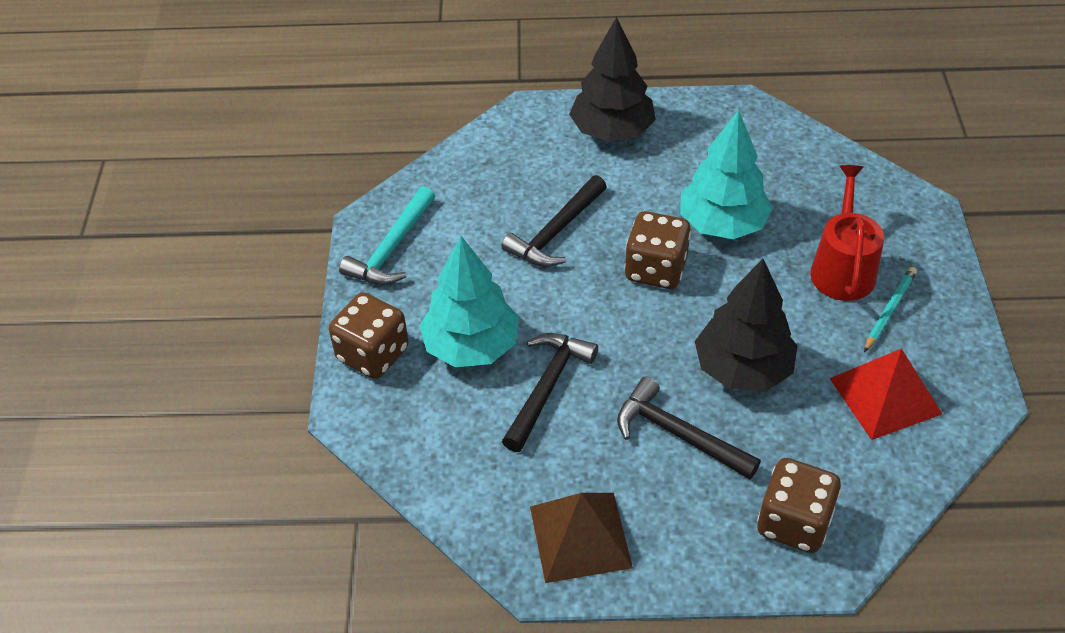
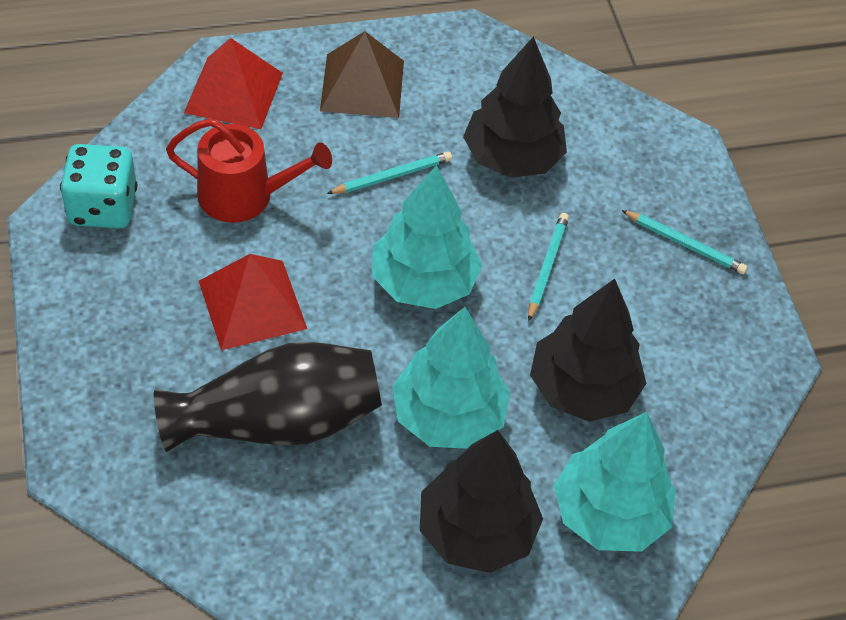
black hammer: [502,175,607,267] [502,333,598,452] [617,376,761,479] = 3 -> none = 0
black tree: [569,17,656,142] [695,259,797,391] = 2 -> [420,430,543,573] [463,36,567,178] [530,279,647,422] = 3
black vase: none = 0 -> [154,342,382,452] = 1
brown dice: [329,292,409,379] [624,211,691,289] [757,458,841,553] = 3 -> none = 0
red pyramid: [829,349,942,440] = 1 -> [184,38,283,129] [199,254,307,350] = 2
turquoise dice: none = 0 -> [60,144,137,228] = 1
turquoise hammer: [339,186,435,285] = 1 -> none = 0
turquoise pencil: [864,267,917,352] = 1 -> [327,152,452,194] [528,213,569,322] [622,210,748,274] = 3
turquoise tree: [419,236,519,367] [680,110,773,239] = 2 -> [372,165,482,309] [392,307,510,449] [554,412,676,552] = 3

